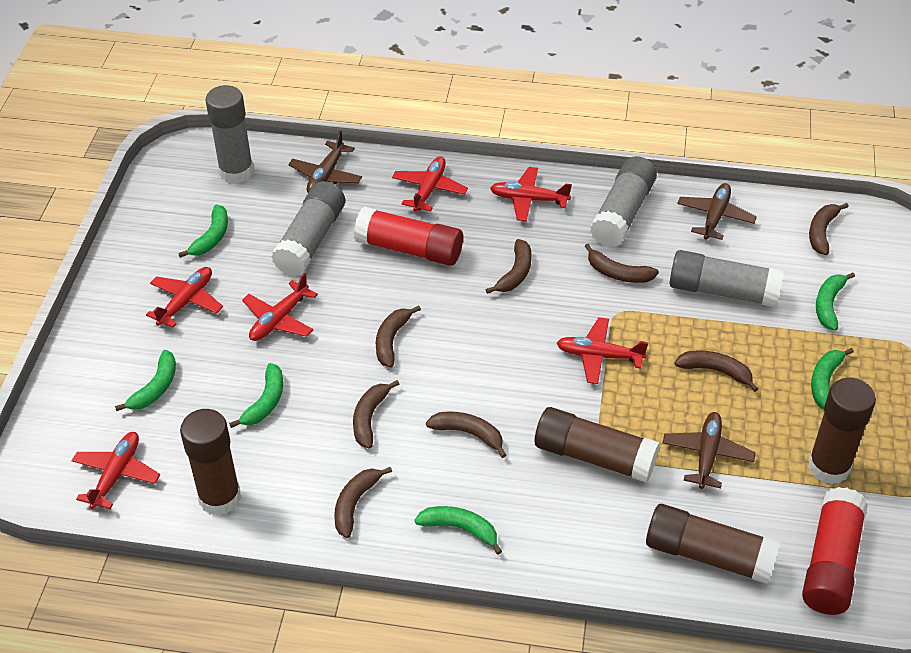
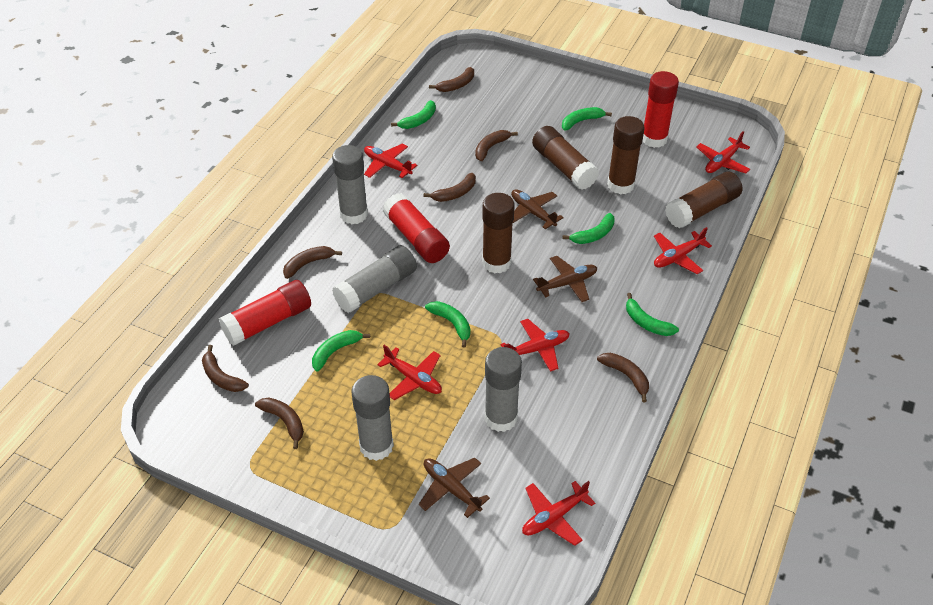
brown banana: [334,467,392,538] [353,380,399,448] [376,305,421,367] [426,412,506,458] [486,239,532,294] [585,244,659,283] [675,351,758,392] [809,203,849,255] = 8 -> [202,345,249,392] [255,398,304,449] [283,246,342,279] [423,173,476,202] [429,67,474,92] [475,130,518,161] [597,353,649,403] = 7
red glue stick: [354,207,463,266] [802,487,868,615] = 2 -> [219,280,311,346] [383,193,450,263] [642,71,679,148] = 3

